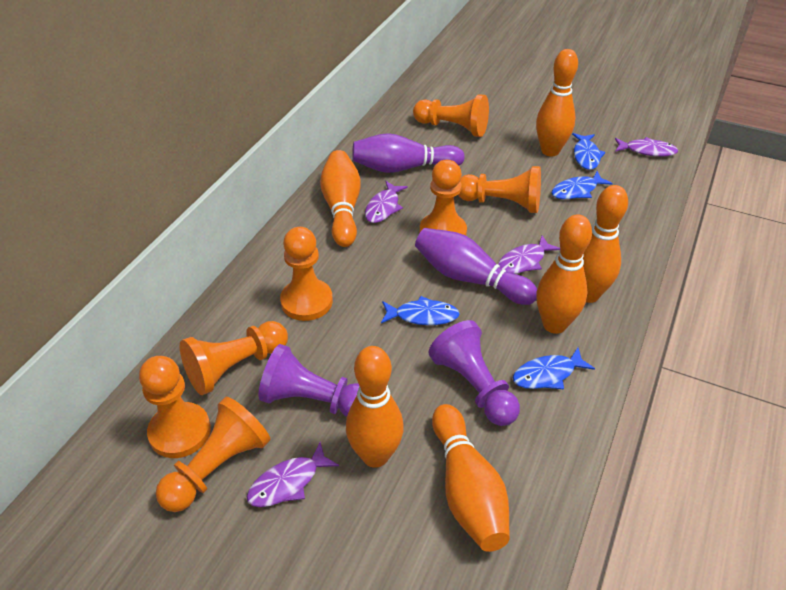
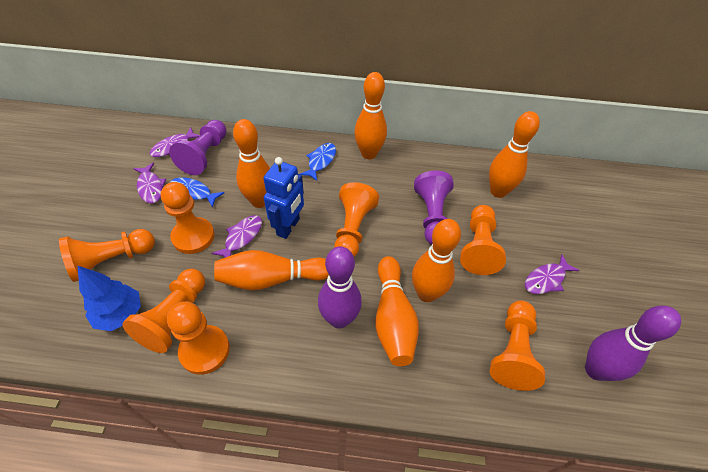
blue fish: [381,296,460,325] [513,348,595,389] [552,171,613,199] [572,133,605,170] = 4 -> [171,177,224,208] [300,143,336,181] = 2
blue robot: none = 0 -> [263,157,304,239] = 1
blue tree: none = 0 -> [78,266,141,331] = 1

